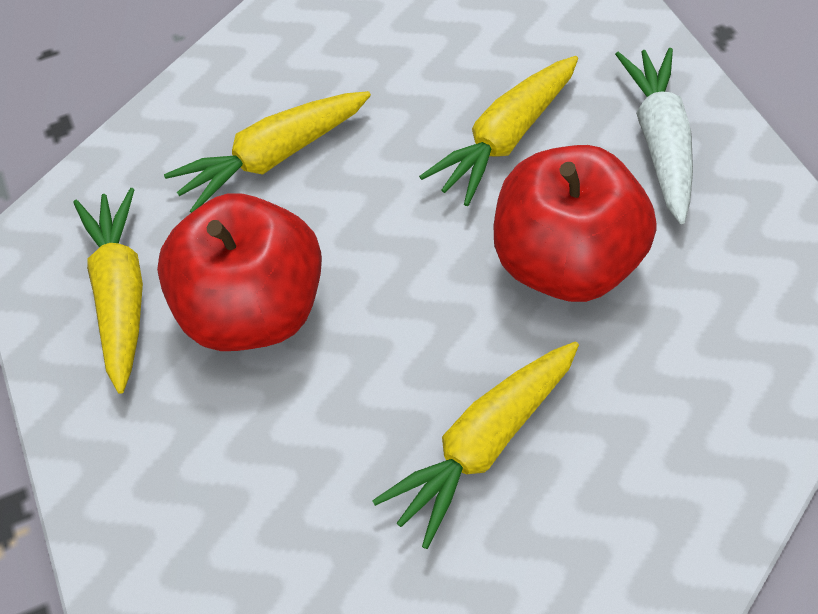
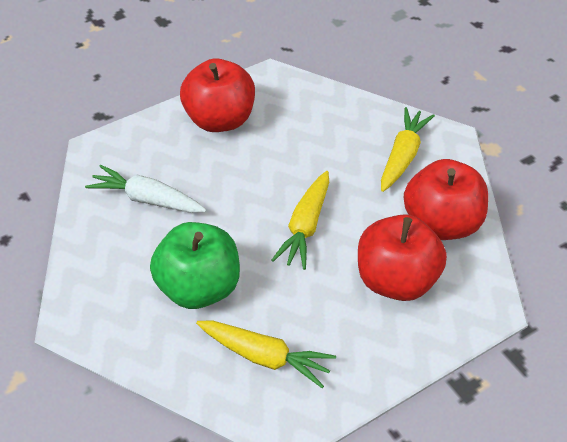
green apple: none = 0 -> [150,222,240,309] = 1
red apple: [157,194,322,351] [494,145,656,302] = 2 -> [180,58,255,132] [358,214,447,301] [404,159,488,240] = 3
yellow carrot: [73,188,143,394] [164,91,371,213] [372,342,579,549] [419,56,578,206] = 4 -> [196,321,336,388] [271,171,329,270] [381,107,435,192] = 3

